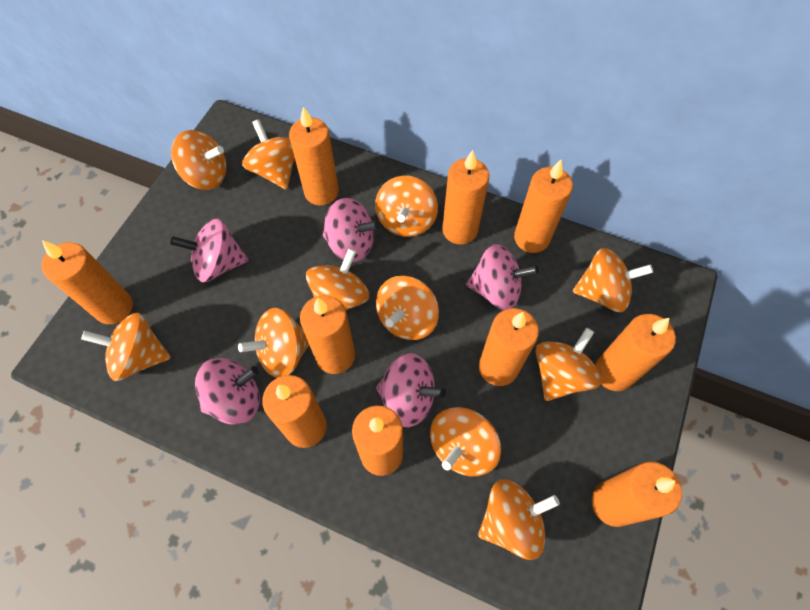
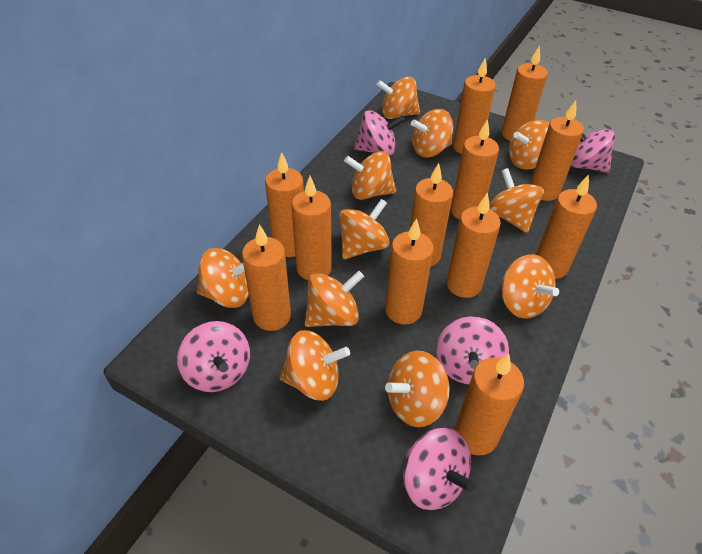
orange candle: [42,240,133,324] [262,375,327,448] [289,107,339,206] [300,295,355,374] [352,405,403,476] [442,150,489,245] [479,308,539,386] [514,160,573,253] [592,461,682,527] [595,314,676,391] = 10 -> [242,224,291,331] [265,152,304,257] [291,176,332,280] [385,218,434,324] [410,163,453,267] [446,192,501,298] [451,119,499,220] [453,57,496,154] [455,354,524,455] [502,46,548,141] [530,101,584,201] [536,175,597,279] = 12

